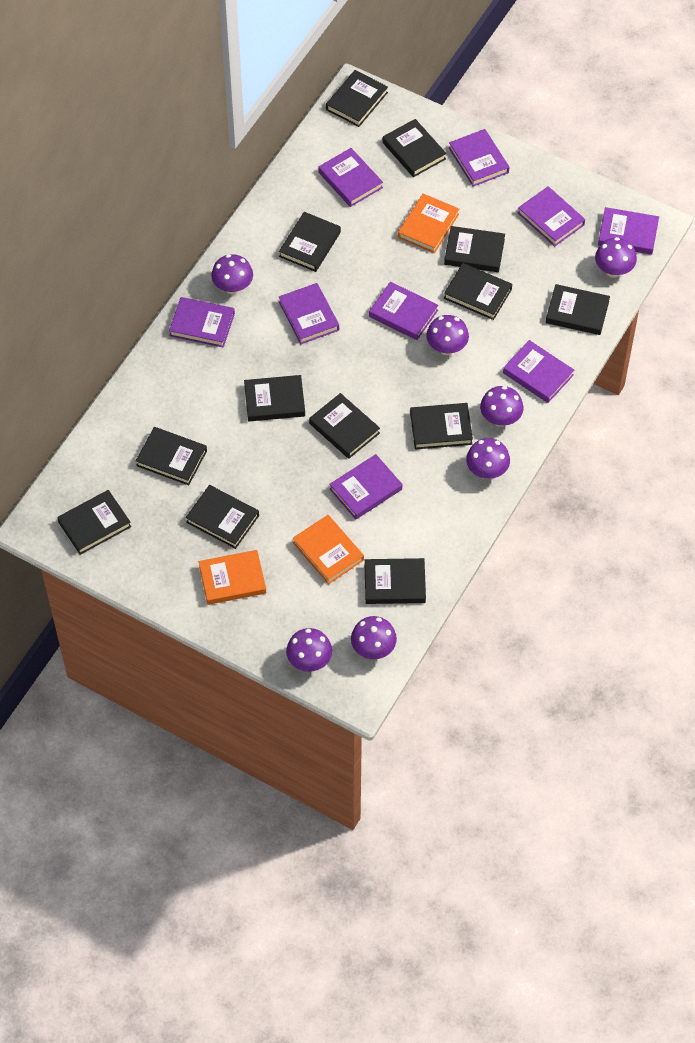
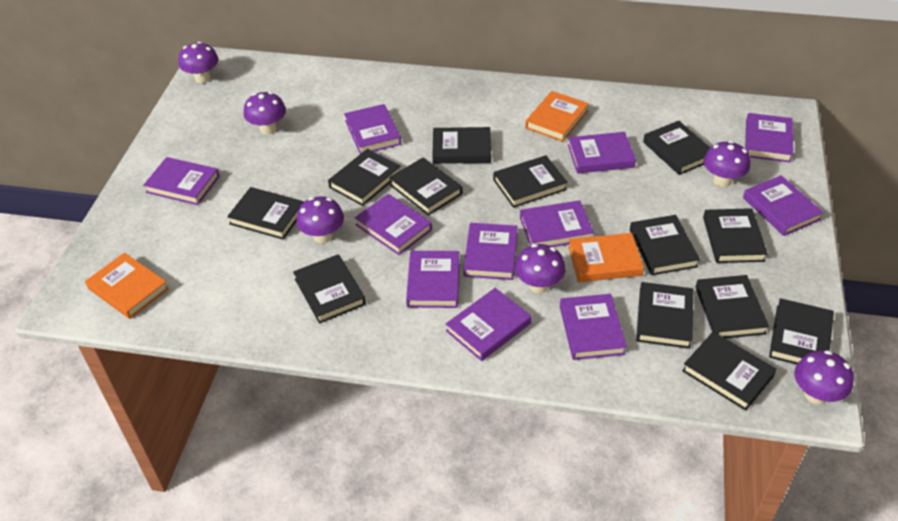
purple book: [169,297,235,348] [279,283,339,344] [318,148,383,207] [329,454,402,519] [369,282,438,340] [449,129,510,187] [503,340,574,403] [518,186,585,247] [598,207,659,255] = 9 -> [143,157,220,205] [344,104,401,154] [355,194,432,255] [406,251,460,308] [446,288,531,361] [463,223,518,280] [520,200,594,247] [560,294,627,360] [568,132,636,174] [743,175,824,236] [745,113,793,163] = 11
purple mushroom: [211,254,253,294] [286,628,332,672] [351,616,397,659] [426,315,469,355] [466,438,510,479] [480,386,523,427] [595,237,637,278] = 7 -> [178,42,219,83] [244,92,286,135] [296,196,344,243] [515,244,565,293] [704,141,750,187] [795,350,854,405] = 6

